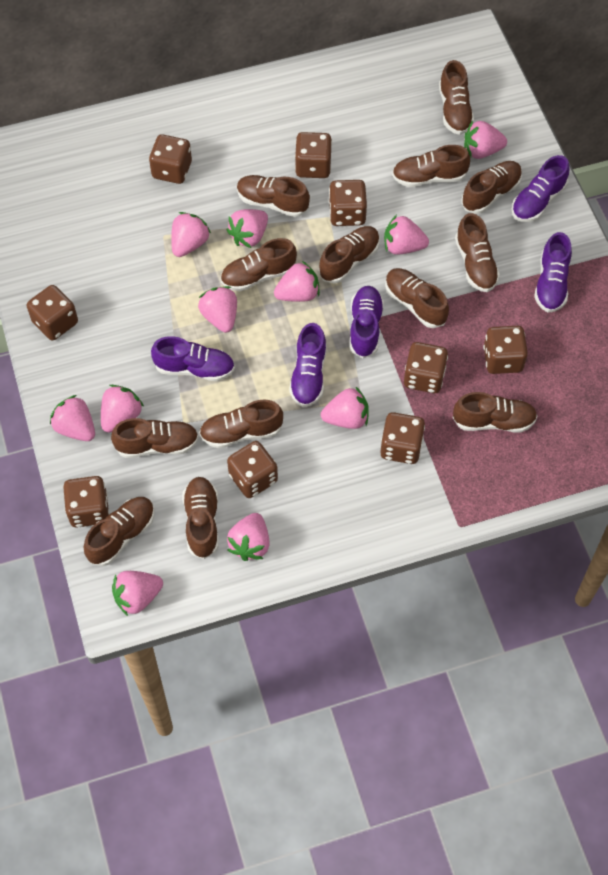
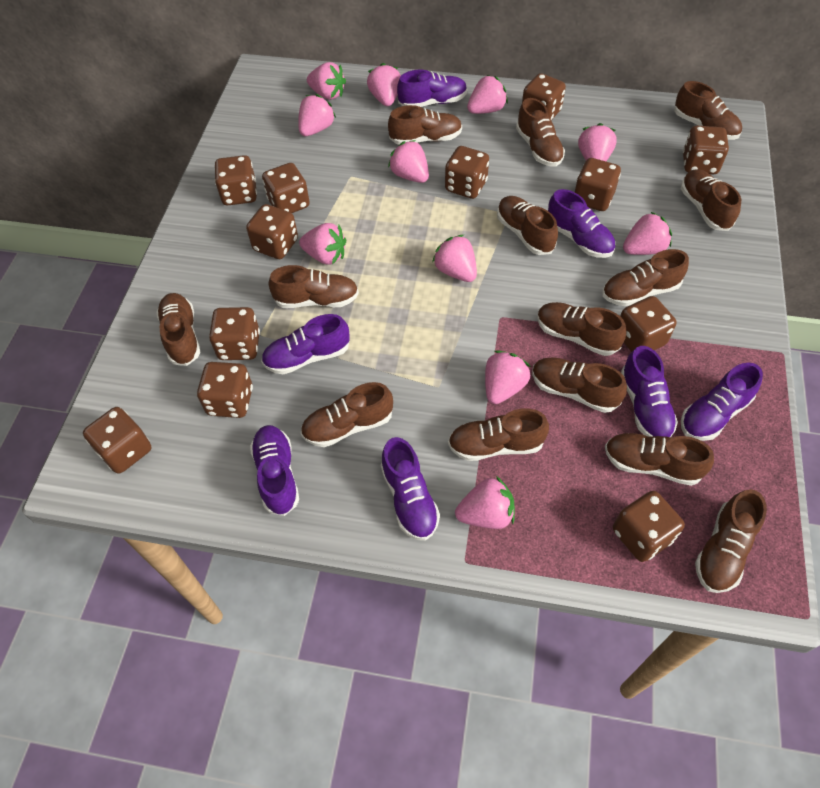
brown dice: [27,285,78,340] [63,476,110,528] [149,134,192,184] [227,441,278,498] [295,132,332,178] [329,180,367,226] [380,412,425,464] [404,342,448,393] [483,326,528,374] = 9 -> [83,407,151,474] [197,362,253,418] [209,307,260,360] [215,155,257,205] [246,204,298,259] [262,163,310,213] [445,146,489,199] [522,73,566,120] [574,158,621,211] [613,491,685,562] [620,296,676,352] [683,126,729,175] = 12
brown shoe: [84,497,154,566] [111,418,199,458] [183,477,219,559] [199,400,283,448] [220,238,297,291] [237,175,310,217] [319,226,380,283] [385,268,449,328] [392,145,470,187] [439,60,474,135] [453,392,537,432] [455,213,500,292] [461,161,522,214] = 13 -> [156,293,200,366] [269,265,359,308] [301,382,393,447] [388,105,462,145] [448,408,549,461] [497,196,558,255] [516,98,565,167] [532,357,627,413] [537,302,627,356] [602,249,689,306] [605,433,714,486] [674,81,742,140] [681,169,741,231] [695,489,767,593] = 14
purple shoe: [151,336,235,381] [289,323,326,407] [350,286,384,358] [512,155,569,222] [534,232,572,312] = 5 -> [250,425,299,516] [261,314,350,374] [381,437,440,541] [397,70,467,107] [548,189,615,258] [621,346,678,437] [681,363,763,441] = 7

